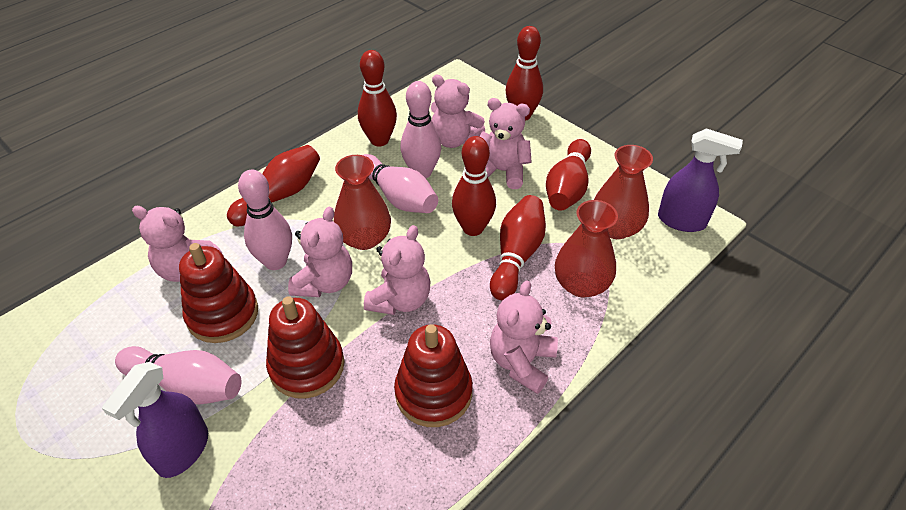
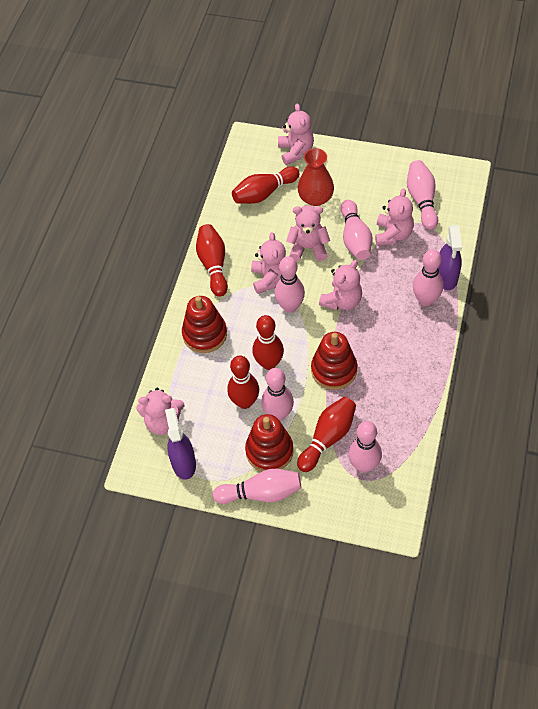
pink bowling pin: [115,346,242,404] [238,170,292,270] [363,154,438,213] [400,81,441,178] = 4 -> [213,469,301,504] [261,368,294,421] [274,256,305,313] [341,200,373,260] [348,421,382,473] [407,160,438,230] [413,249,443,306] = 7
red bowling pin: [227,145,320,227] [358,50,397,146] [452,136,496,236] [490,195,546,300] [506,26,543,121] [546,139,591,211] = 6 -> [196,224,228,297] [227,355,259,409] [232,166,300,204] [252,315,284,370] [297,397,356,472] = 5
red vase: [334,155,391,250] [555,200,618,297] [594,145,653,239] = 3 -> [298,148,334,206] = 1

